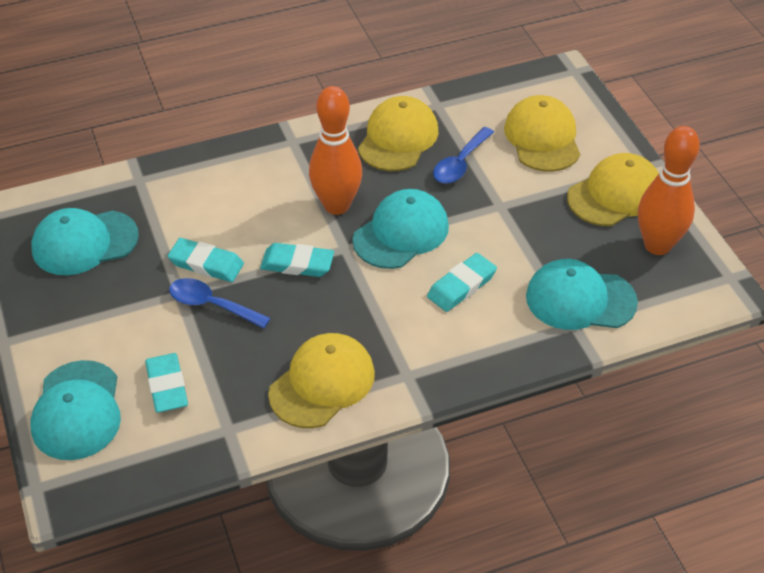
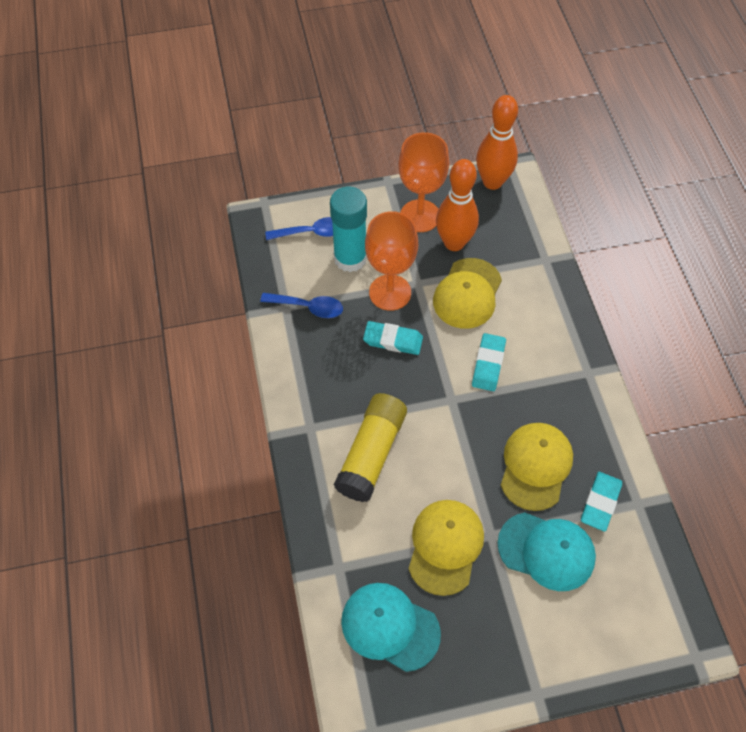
orange goblet: none = 0 -> [365,211,418,311] [398,132,449,232] = 2
turquoise cap: [30,360,121,460] [31,208,139,275] [353,189,449,269] [526,259,638,330] = 4 -> [341,583,441,672] [497,512,596,591] = 2
turquoise eraser: [145,353,188,413] [168,238,244,282] [260,243,334,277] [427,253,497,312] = 4 -> [363,321,423,355] [472,333,506,391] [581,472,622,532] = 3
turquoise glue stick: none = 0 -> [330,187,367,272] = 1
yellow cap: [268,333,375,428] [358,96,438,171] [504,95,580,172] [567,153,659,226] = 4 -> [408,500,484,596] [433,258,502,329] [501,423,573,511] = 3
yellow glue stick: none = 0 -> [334,393,407,502] = 1

